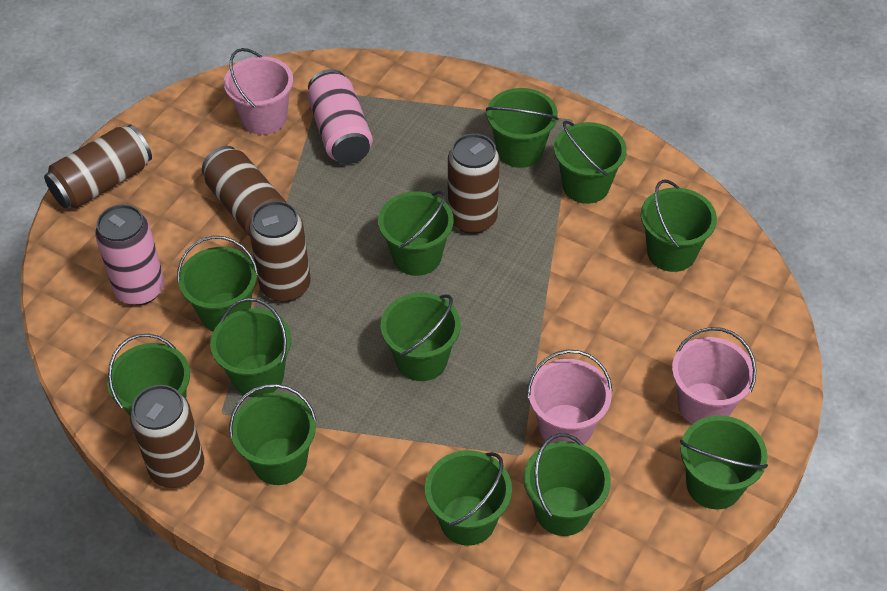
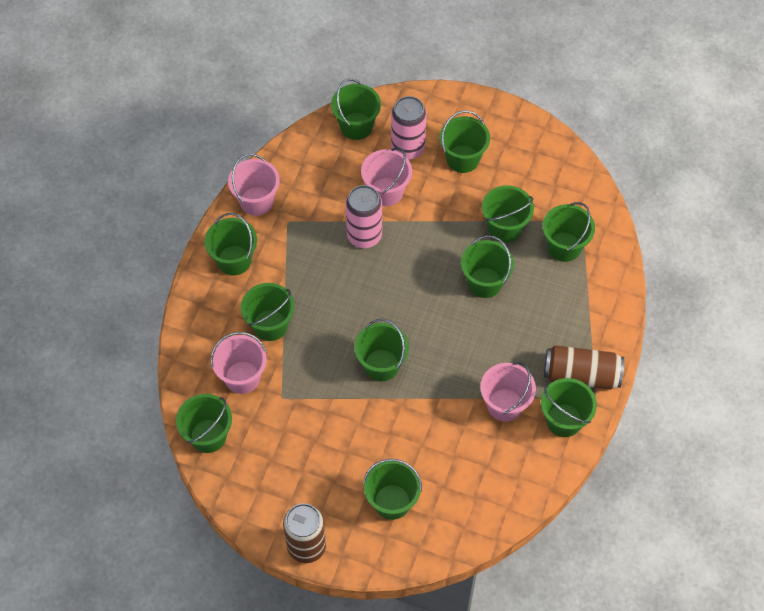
brown can: [44,125,152,209] [130,385,204,488] [202,146,287,236] [249,201,310,302] [448,134,500,234] = 5 -> [283,503,326,563] [544,345,624,390] = 2
green bucket: [107,334,190,416] [177,236,258,331] [210,298,291,398] [229,384,317,485] [378,191,454,276] [381,293,461,381] [425,450,512,546] [486,88,559,168] [524,433,611,536] [554,121,627,204] [641,179,717,272] [680,415,768,509] = 12 -> [176,394,232,453] [204,213,257,275] [241,283,295,341] [331,79,381,140] [354,319,409,381] [363,459,422,520] [440,110,490,173] [461,235,514,298] [482,185,534,243] [541,378,597,437] [543,202,595,262] = 11
pink bucket: [224,48,293,135] [527,350,613,445] [672,327,757,424] = 3 -> [211,332,267,394] [228,154,280,216] [361,148,412,206] [480,362,536,422] = 4

